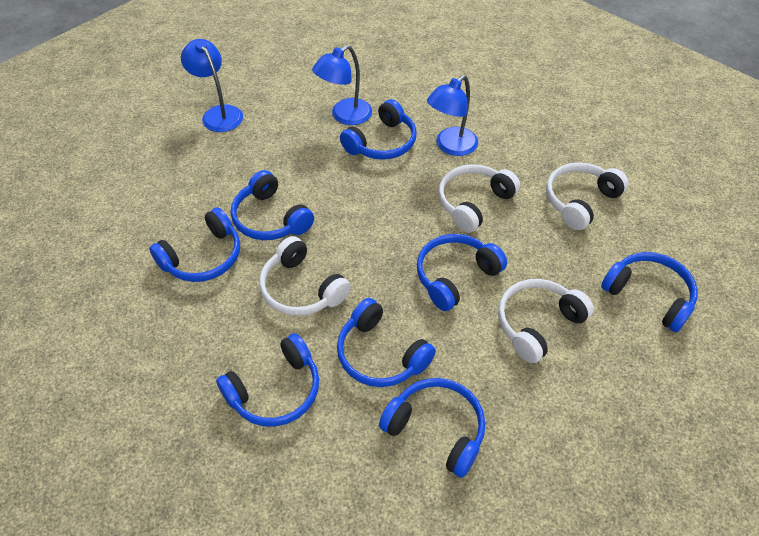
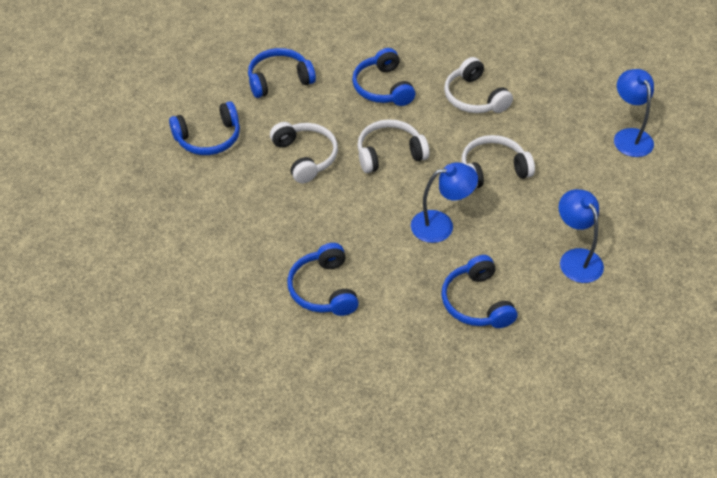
blue headphones: [149,207,240,282] [216,333,319,427] [231,170,314,240] [337,298,436,387] [340,99,417,160] [379,378,485,478] [417,234,507,311] [601,252,698,332] = 8 -> [169,101,240,155] [248,48,316,98] [287,243,359,316] [352,48,416,106] [441,255,517,328] = 5

